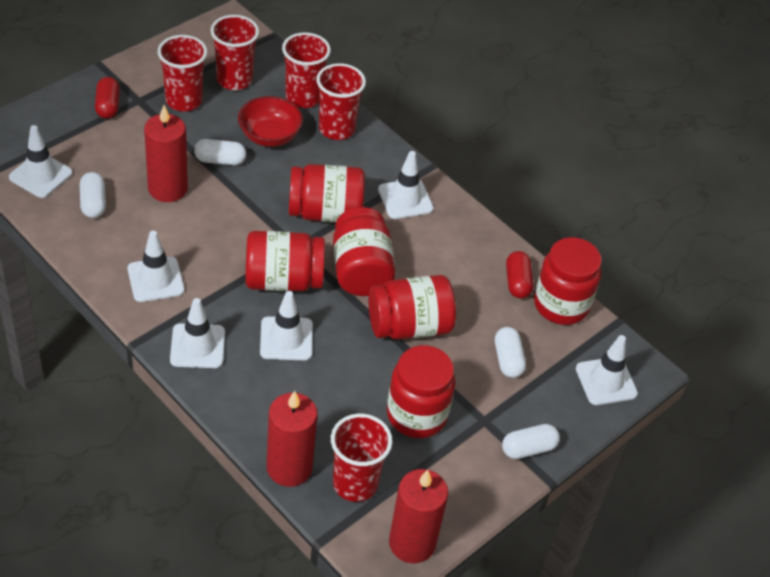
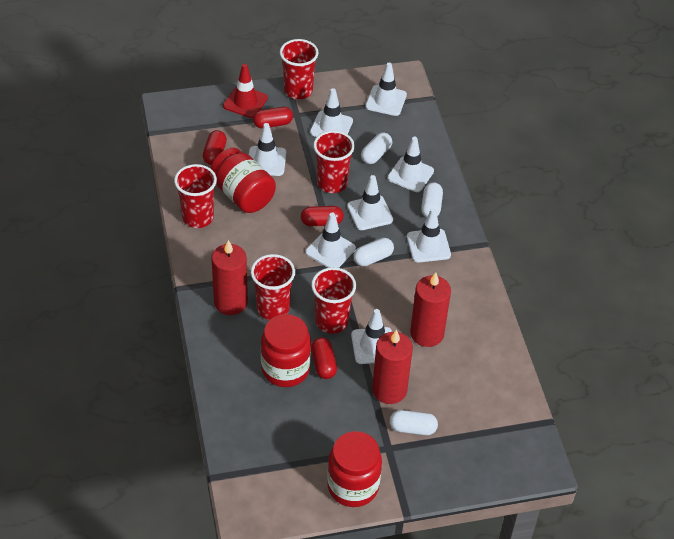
red bowl: [238,96,303,147] = 1 -> none = 0
red capsule: [95,77,120,119] [506,251,534,299] = 2 -> [203,130,227,165] [253,107,293,129] [301,206,344,226] [311,337,337,379] = 4
red jar: [245,231,325,291] [289,164,365,222] [333,207,395,296] [368,275,456,340] [387,345,455,438] [534,237,602,325] = 6 -> [210,148,276,213] [261,314,311,387] [327,431,382,507] = 3
red traffic cone: none = 0 -> [223,64,268,118] = 1
white traffic cone: [9,125,72,198] [127,231,184,302] [170,298,225,368] [260,291,313,360] [378,151,433,219] [576,335,638,405] = 6 -> [249,123,286,176] [306,212,356,268] [310,88,353,137] [347,175,393,230] [351,309,392,364] [365,63,407,116] [387,137,434,192] [407,208,451,263] = 8

